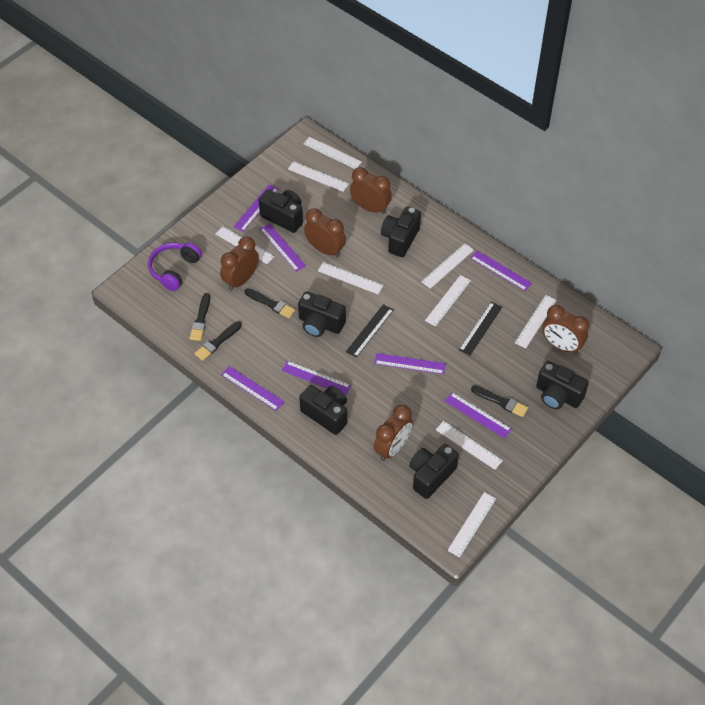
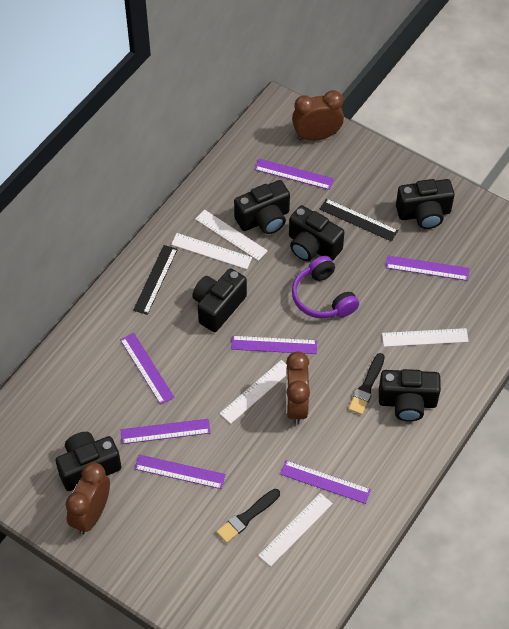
black brush: [189,293,210,341] [194,321,242,361] [244,288,295,318] [471,385,528,417] = 4 -> [216,489,280,543] [348,353,385,415] = 2
brown clock: [220,237,259,291] [304,208,346,257] [350,167,392,214] [374,405,413,461] [542,305,589,354] = 5 -> [66,463,110,535] [286,351,310,425] [292,90,344,141] = 3
white ruler: [215,226,275,264] [288,161,349,192] [303,137,362,169] [318,262,383,294] [421,243,474,289] [425,275,471,327] [436,421,503,470] [447,492,496,557] [515,295,557,348] = 9 -> [171,233,252,269] [195,210,268,261] [219,360,287,424] [258,493,333,567] [382,328,469,347] = 5

